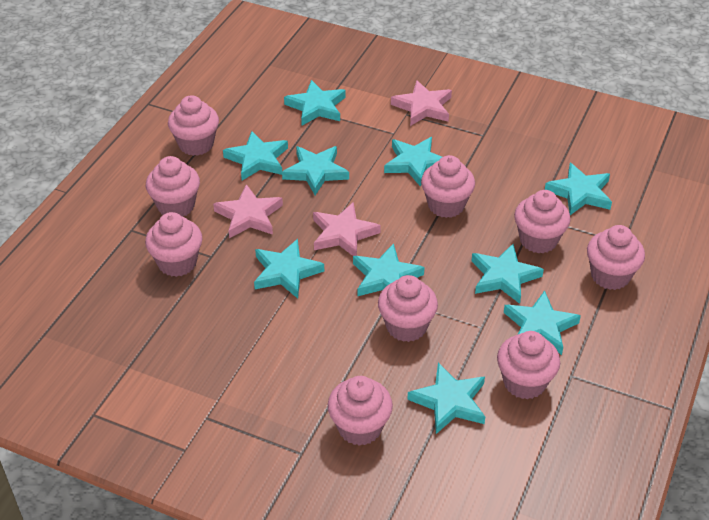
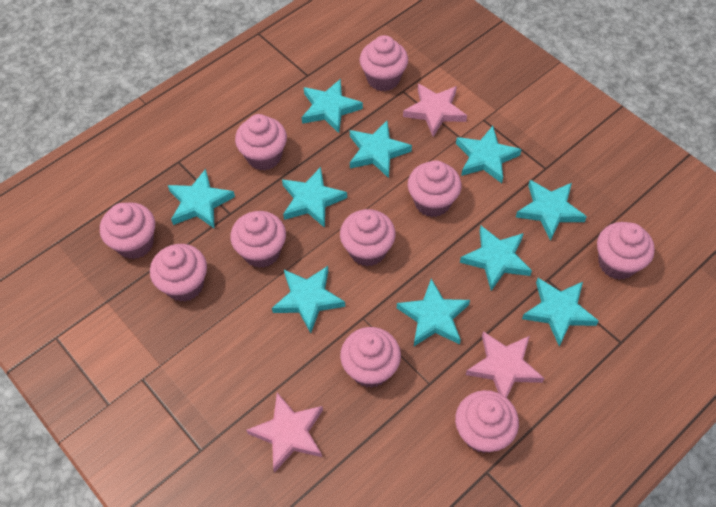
pink cupcake: [145,212,203,277] [146,156,200,217] [168,95,219,156] [328,376,393,446] [378,275,438,342] [421,155,475,218] [497,331,560,399] [514,190,570,253] [587,225,645,290] = 9 -> [100,202,155,259] [150,244,207,302] [230,211,286,268] [235,114,287,171] [340,209,396,266] [340,327,401,388] [360,35,408,91] [408,160,461,217] [455,390,519,453] [597,222,655,280] = 10

